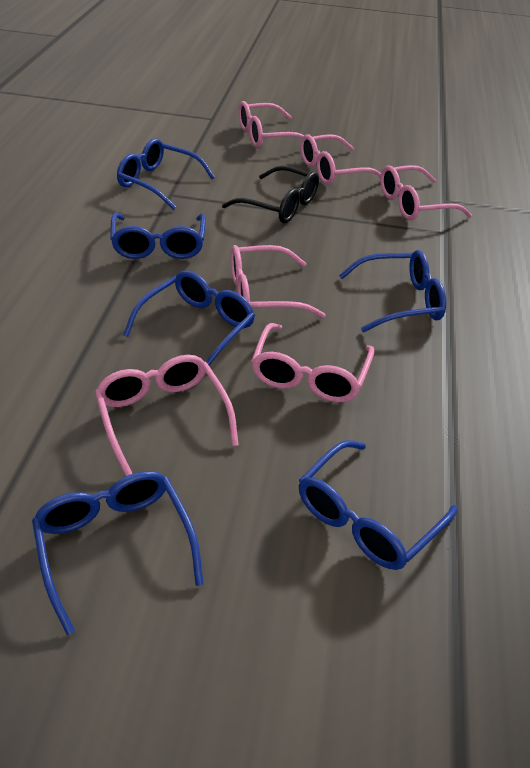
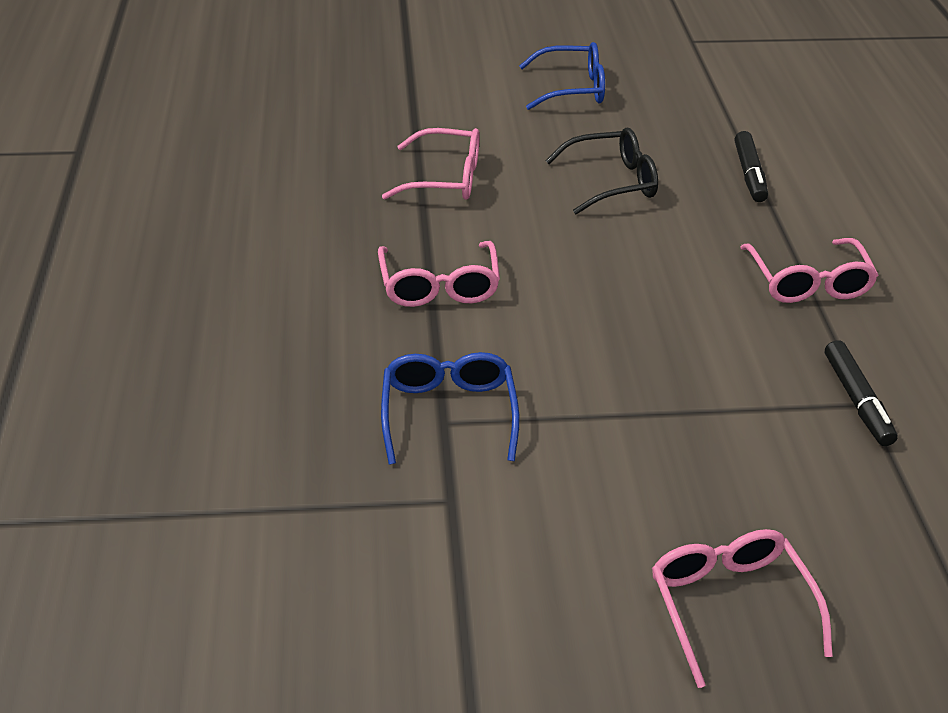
black marker: none = 0 -> [735,131,768,202] [825,340,898,446] = 2
blue glasses: [32,471,204,635] [110,213,206,259] [117,138,215,210] [123,271,255,366] [299,440,458,570] [339,250,446,332] = 6 -> [381,352,519,465] [519,42,605,110] = 2
pink glasses: [95,355,239,476] [231,245,325,318] [238,101,304,148] [251,323,375,402] [300,134,381,185] [380,165,472,220] = 6 -> [378,241,500,307] [382,128,480,200] [652,529,833,688] [740,238,878,303] = 4

